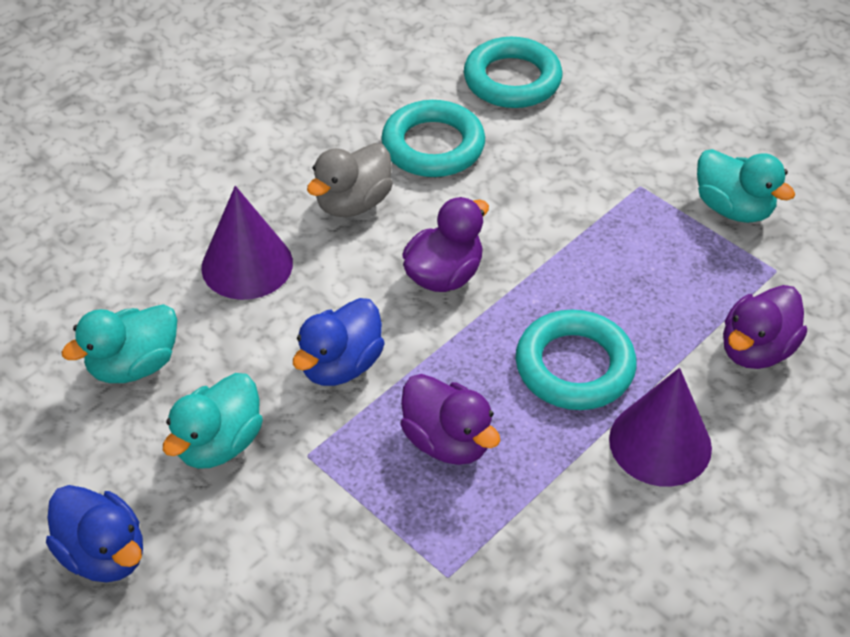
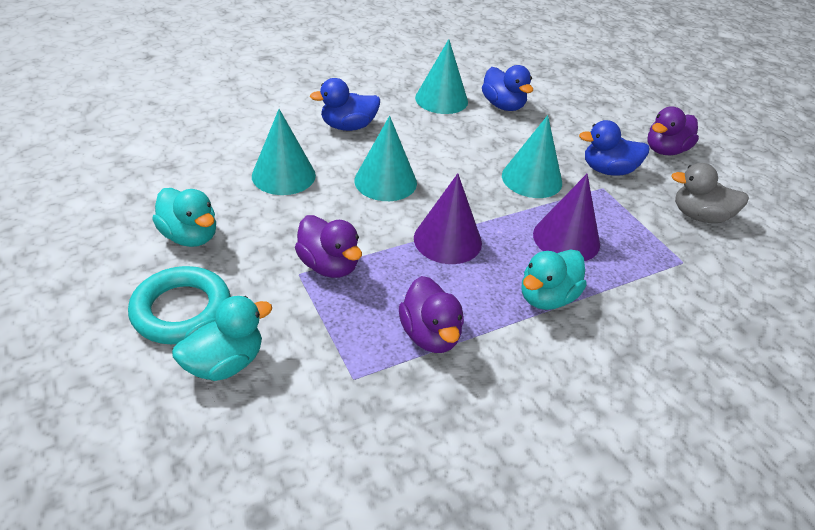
blue duck: [46,485,143,583] [293,298,385,386] = 2 -> [310,78,380,131] [482,65,533,111] [579,120,650,176] = 3
turquoise cone: none = 0 -> [252,109,316,195] [354,116,417,201] [415,39,468,114] [502,115,562,198] = 4
turquoise ring: [381,100,485,177] [464,37,562,108] [516,310,637,410] = 3 -> [128,266,231,344] = 1

